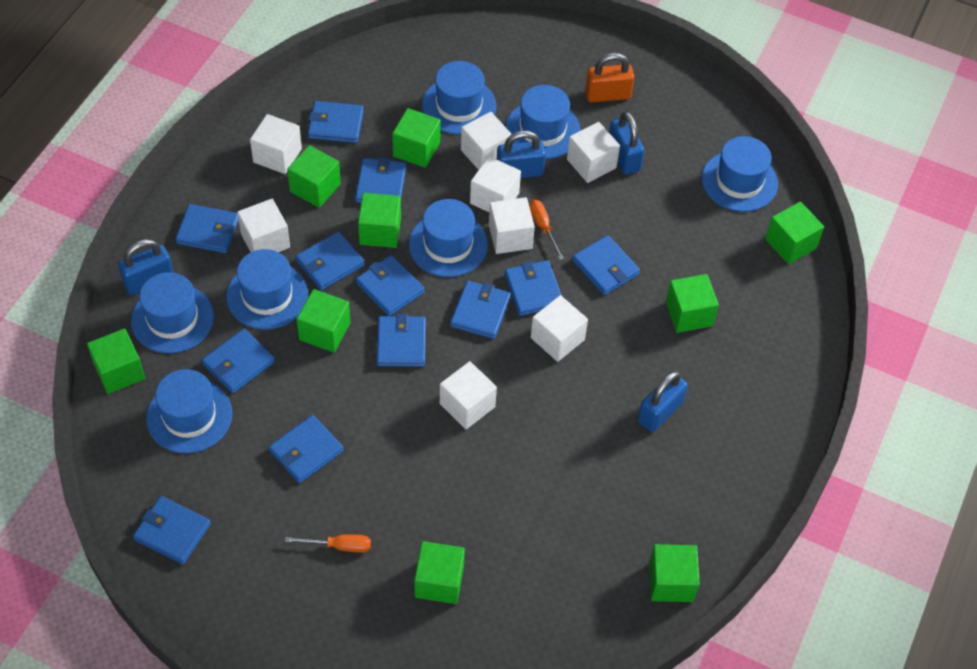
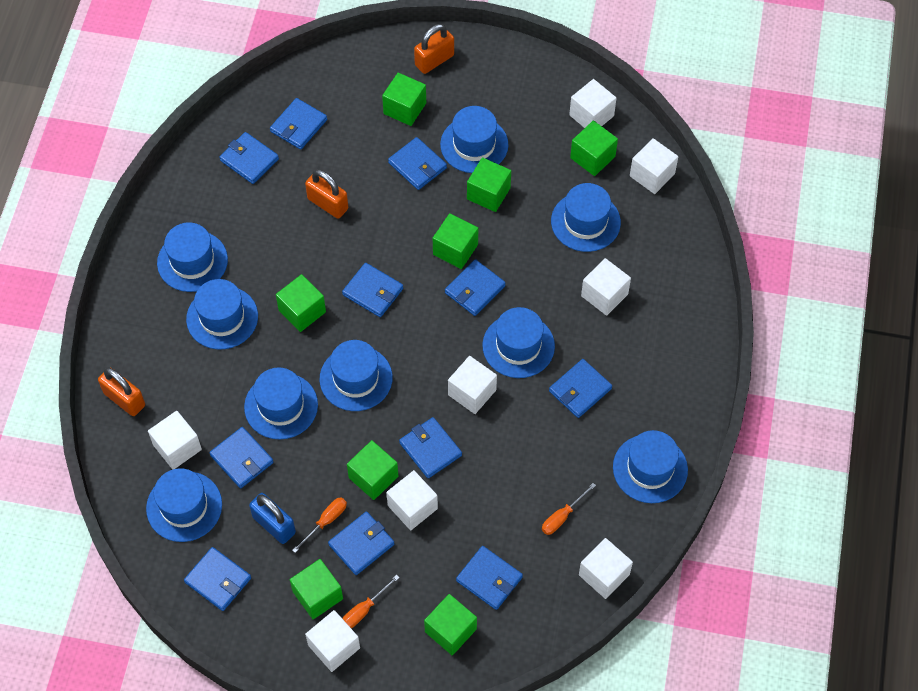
blue hat: [131,272,214,353] [146,369,232,453] [226,249,308,329] [409,199,488,277] [422,61,496,135] [506,85,581,159] [702,136,778,212] = 7 -> [146,468,222,542] [157,222,228,292] [186,279,258,350] [244,367,318,440] [320,340,393,411] [440,106,508,173] [482,307,555,378] [551,183,621,252] [613,430,688,503] = 9
blue padlock: [118,239,174,295] [497,130,546,178] [609,111,645,174] [638,371,688,432] = 4 -> [249,493,296,544] = 1
blue wallet: [133,496,211,564] [175,204,239,253] [202,329,275,393] [269,415,344,483] [296,231,365,290] [308,101,364,143] [355,157,406,203] [356,255,425,316] [377,314,426,367] [450,281,511,339] [505,260,562,316] [572,235,640,295] = 12 -> [184,547,251,611] [209,427,274,488] [219,132,279,184] [270,98,327,150] [328,511,395,575] [342,263,404,317] [388,137,447,190] [399,417,462,478] [445,259,506,316] [456,546,523,610] [549,359,612,418] = 11
green cube: [87,328,145,394] [287,145,341,208] [297,289,351,353] [358,193,401,248] [392,108,441,168] [414,541,465,604] [649,544,700,602] [666,274,719,333] [765,202,824,264] = 9 -> [276,274,326,332] [290,559,343,619] [347,440,398,500] [382,73,426,126] [424,594,477,655] [433,213,478,269] [467,158,511,212] [570,120,618,176] = 8
orange padlock: [585,53,634,102] = 1 -> [98,367,145,416] [305,169,348,219] [414,24,454,74] = 3
orange screwdriver: [285,534,371,552] [529,200,564,260] = 2 -> [292,498,347,553] [342,575,400,629] [542,483,596,535] = 3

